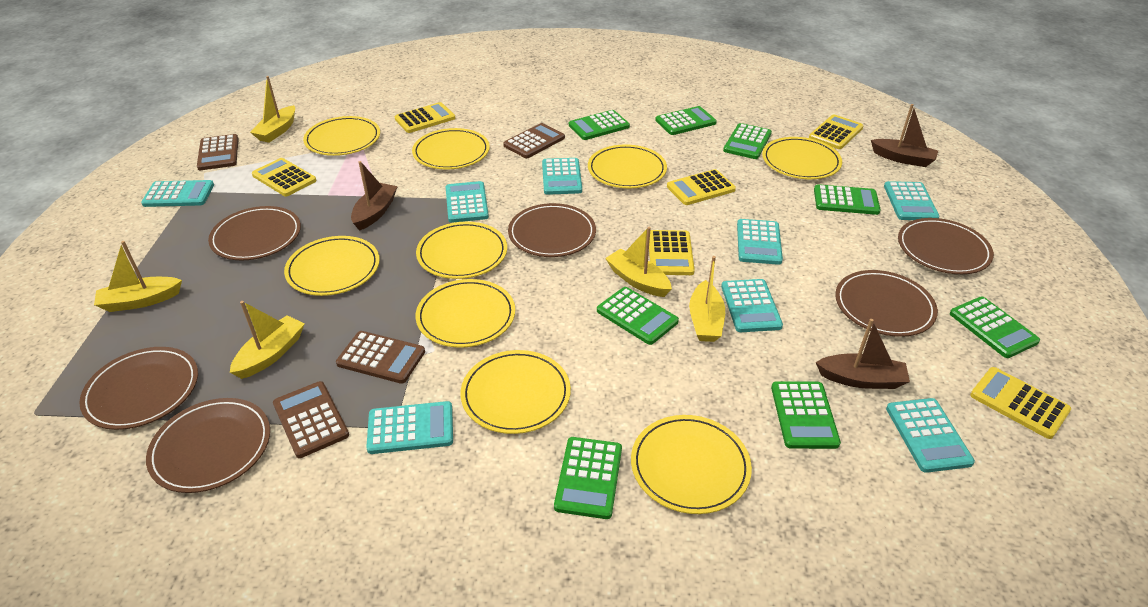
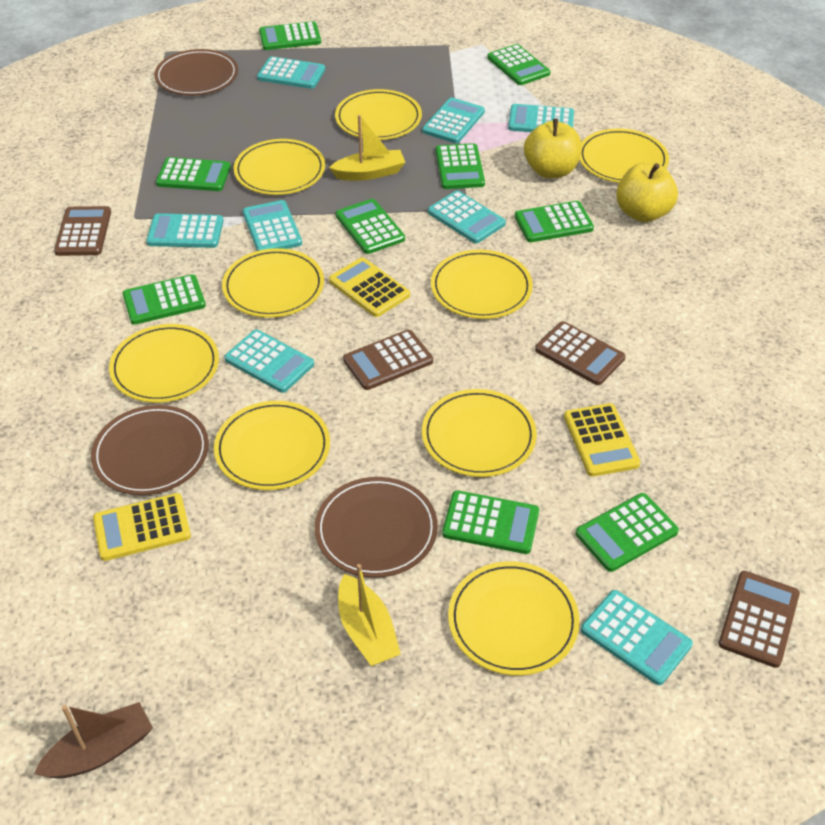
brown boat: [351,161,398,231] [816,319,910,389] [871,104,938,167] = 3 -> [34,702,153,778] = 1
brown plate: [79,347,198,430] [146,398,270,493] [208,206,301,260] [508,203,596,257] [835,270,938,337] [898,218,994,274] = 6 -> [91,405,209,495] [154,49,238,96] [315,477,438,578] = 3
green calculator: [554,437,622,519] [569,110,630,140] [597,287,679,345] [655,106,717,135] [723,123,772,159] [771,381,841,449] [814,184,881,215] [950,297,1040,358] = 8 -> [123,274,206,325] [156,157,231,191] [259,21,321,50] [336,199,405,254] [436,143,485,189] [442,490,539,554] [487,44,550,85] [515,201,594,242] [576,493,679,572] = 9
yellow apple: none = 0 -> [524,118,582,178] [616,163,678,222] = 2
yellow boat: [94,241,182,312] [230,301,304,379] [250,76,295,143] [605,227,672,297] [689,256,725,342] = 5 -> [329,115,405,181] [338,564,401,666] = 2
yellow calculator: [252,158,316,196] [395,102,455,133] [649,230,695,275] [667,169,736,205] [809,115,863,149] [970,367,1071,439] = 6 -> [93,493,191,561] [329,257,410,317] [564,403,641,477] = 3

